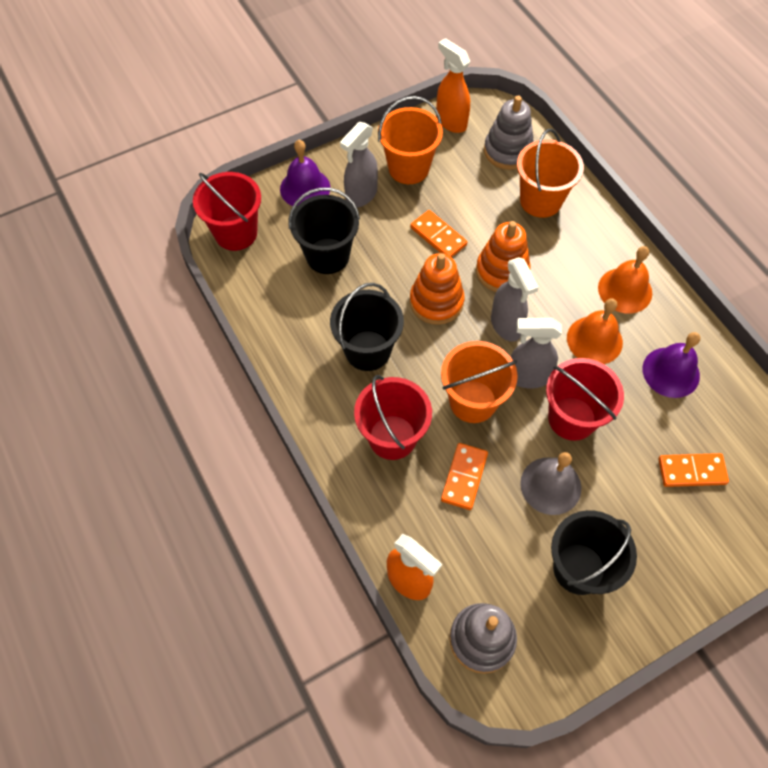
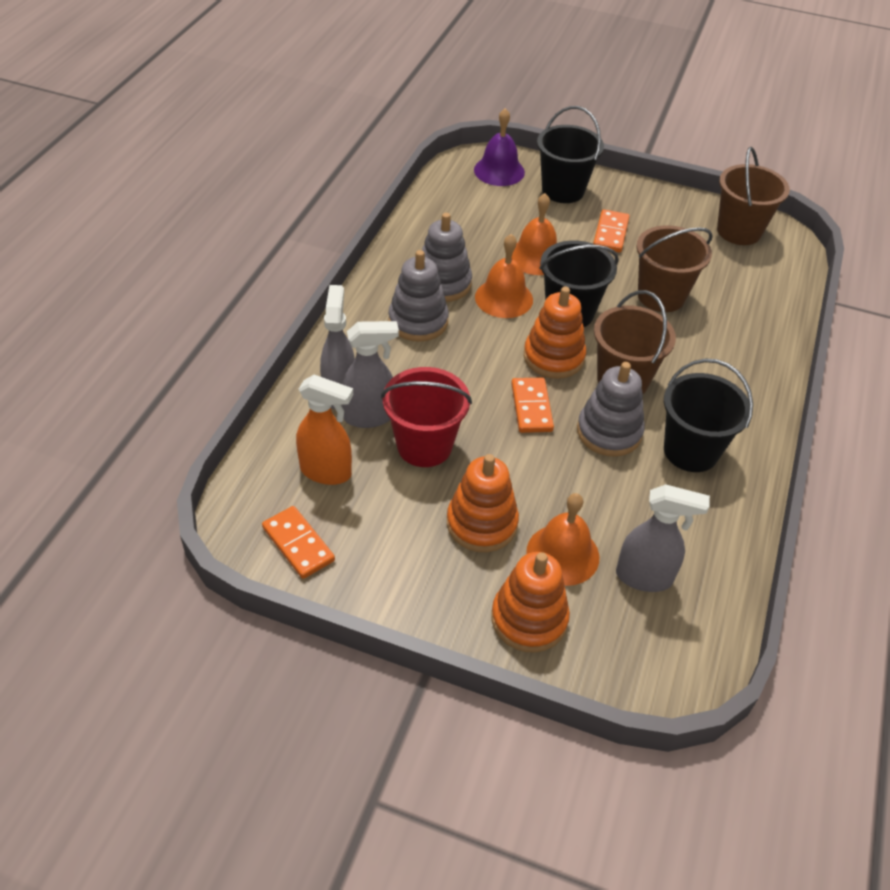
brown bucket: none = 0 -> [594,290,676,394] [636,225,713,312] [717,147,790,245] = 3
grey bell: [520,452,581,515] = 1 -> none = 0
grey stacking toy: [449,603,517,674] [484,96,534,170] = 2 -> [388,250,449,342] [422,213,472,302] [577,362,645,457] = 3
orange bell: [567,298,623,364] [598,246,652,314] = 2 -> [475,234,533,318] [512,193,557,275] [526,493,599,586] = 3
orange bucket: [378,96,443,184] [441,341,518,423] [517,129,584,218] = 3 -> none = 0
orange spray bottle: [387,534,442,600] [436,38,470,133] = 2 -> [296,375,353,485] = 1
orange stacking toy: [410,253,465,325] [476,221,530,292] = 2 -> [447,454,519,552] [491,552,570,653] [524,286,586,379] = 3
purple bell: [280,140,330,207] [642,332,700,398] = 2 -> [474,108,525,186] = 1
red bucket: [193,172,261,251] [354,375,432,460] [546,358,624,441] = 3 -> [381,367,472,467] = 1

